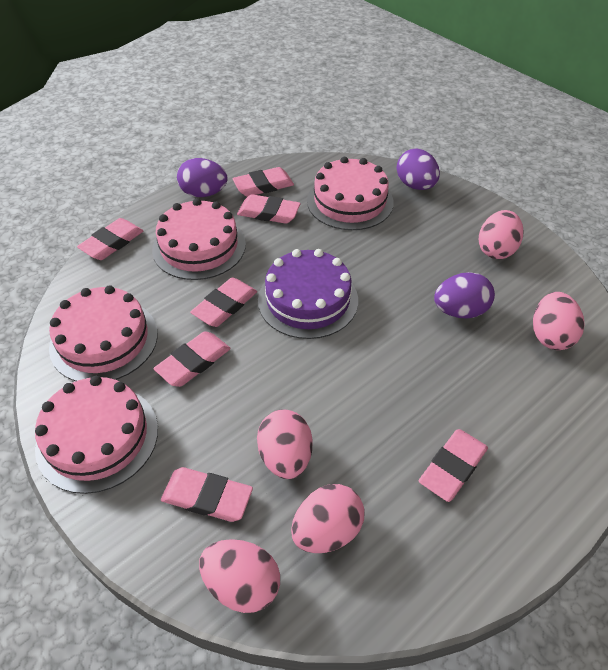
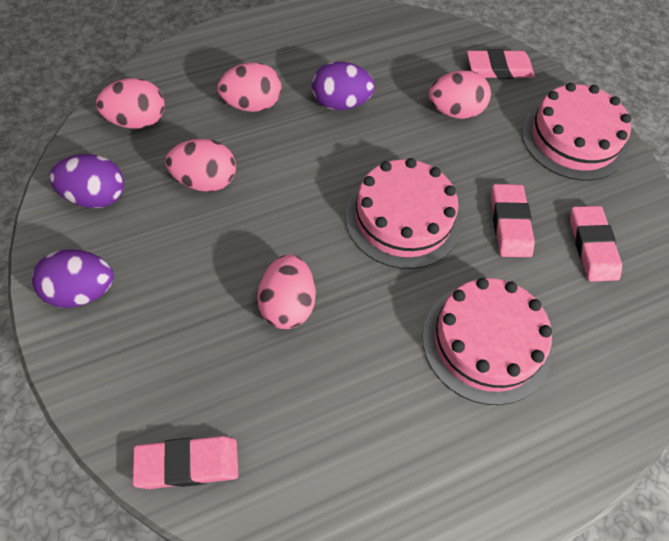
pink cake: [35,376,158,494] [49,285,158,381] [152,198,246,280] [307,157,394,230] = 4 -> [346,158,462,269] [422,278,552,405] [522,83,631,181] = 3
pink eraser: [77,218,143,260] [153,331,231,387] [161,467,253,522] [190,277,257,327] [232,167,294,197] [237,194,300,224] [419,429,488,502] = 7 -> [132,436,238,489] [467,49,535,79] [491,184,535,257] [570,206,622,282] = 4
purple cake: [258,249,358,339] = 1 -> none = 0

